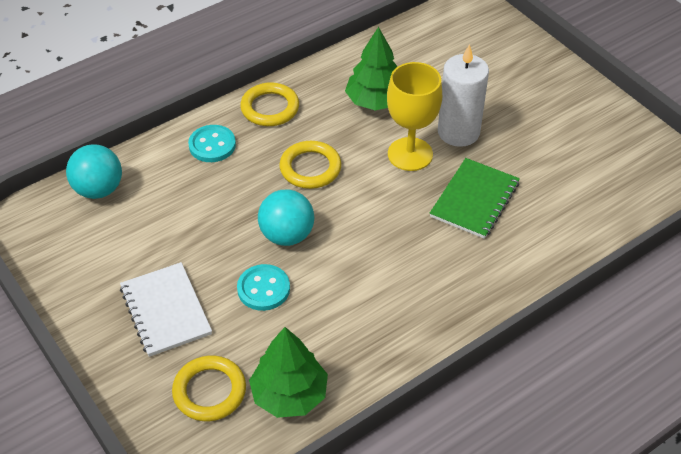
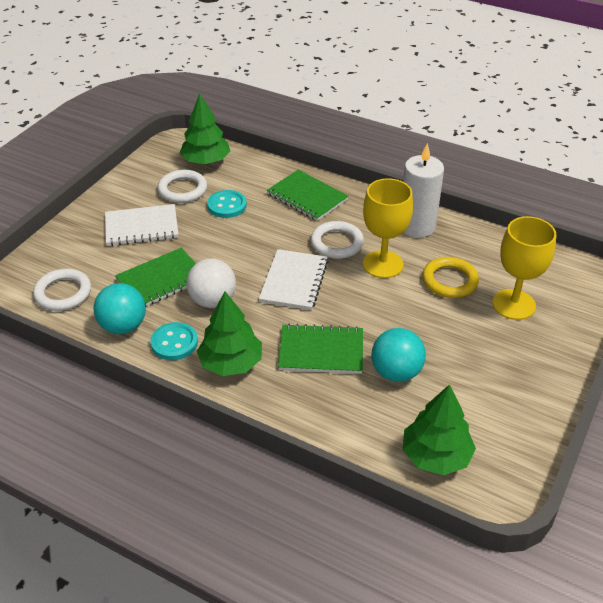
green notebook: [430,158,520,239] = 1 -> [115,248,196,306] [267,170,349,221] [278,324,363,374] = 3
green tree: [249,327,328,418] [345,27,398,110] = 2 -> [180,94,230,164] [197,291,262,376] [403,384,476,475] = 3
white ball: none = 0 -> [186,258,236,308] = 1
white notebook: [120,262,212,357] = 1 -> [105,204,178,246] [259,249,328,310] = 2
white ring: none = 0 -> [33,269,91,311] [157,170,207,203] [311,221,364,259] = 3
yellow goblet: [387,62,442,171] = 1 -> [363,178,413,278] [492,216,556,320] = 2
yellow ring: [172,355,246,421] [240,82,299,126] [279,141,342,189] = 3 -> [422,257,479,298] = 1

